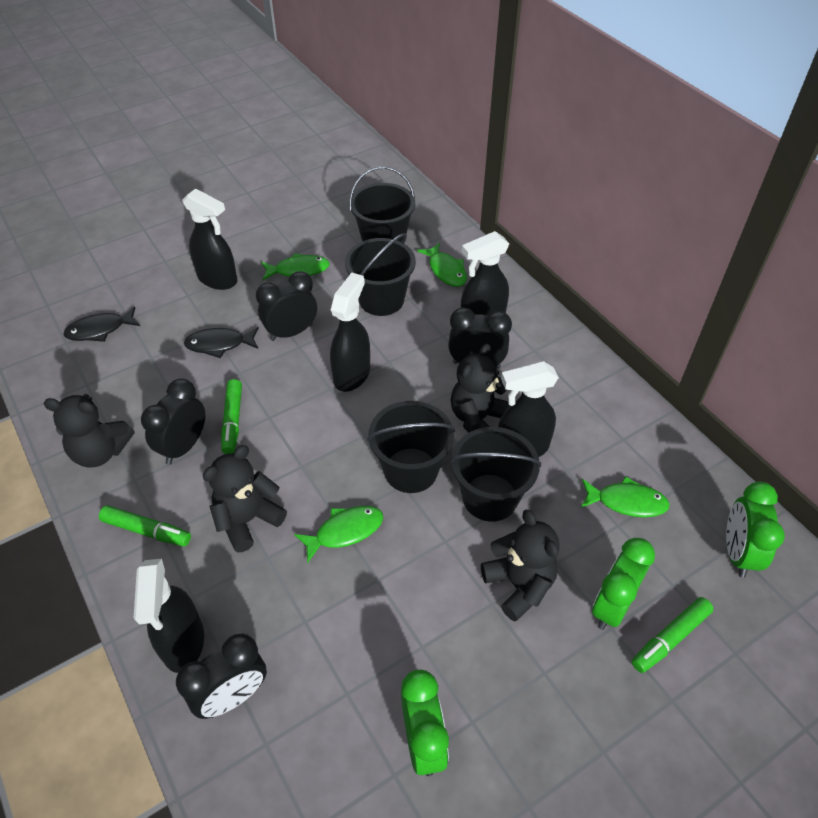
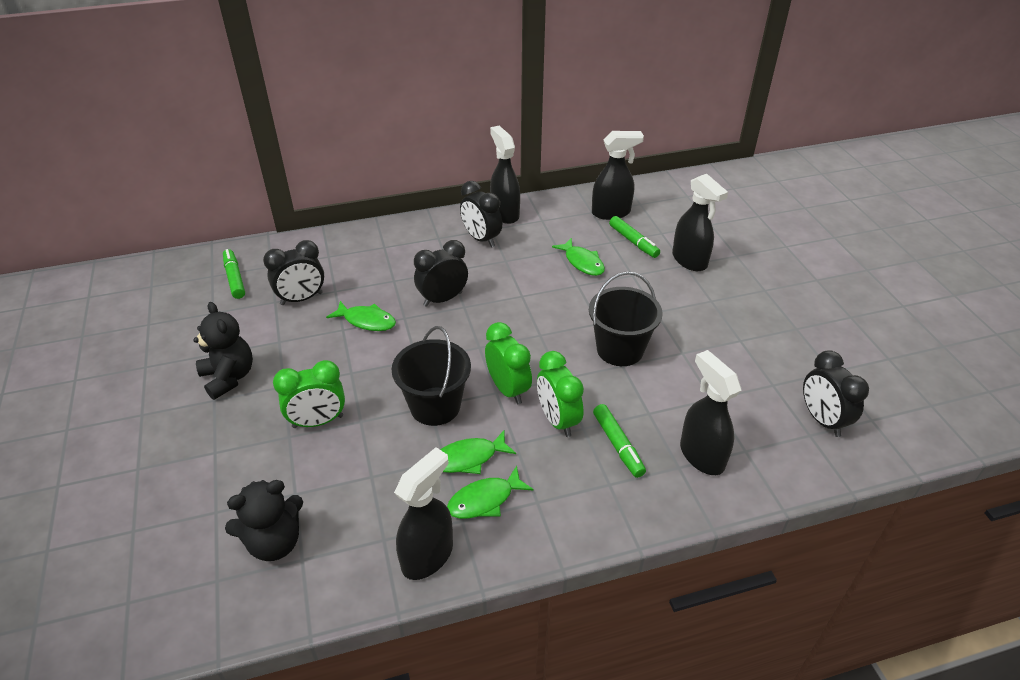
black bucket: [345,233,416,316] [349,166,415,242] [367,401,455,493] [450,427,541,522] = 4 -> [392,326,471,426] [589,271,662,366] = 2
black fish: [63,307,140,342] [184,327,259,358] = 2 -> none = 0
black teddy bear: [44,394,134,468] [203,445,287,552] [451,344,510,433] [481,510,560,621] = 4 -> [193,302,253,400] [225,480,303,561] = 2

